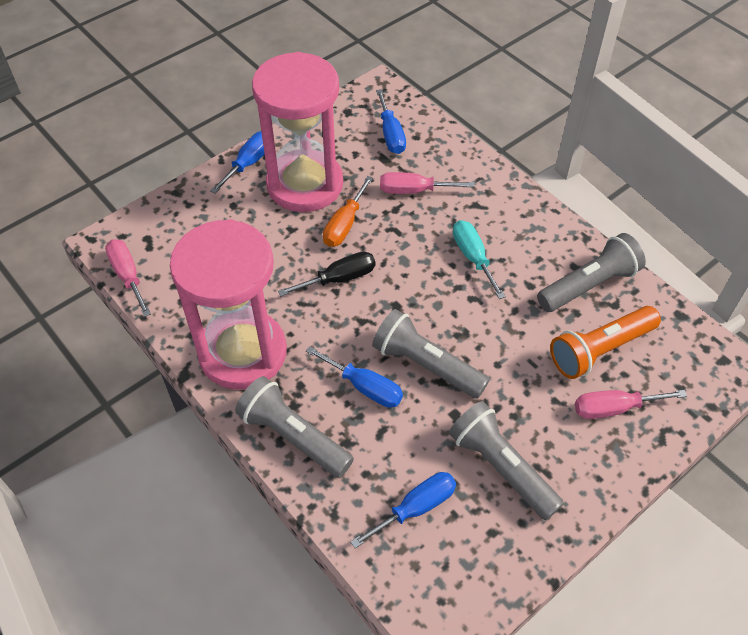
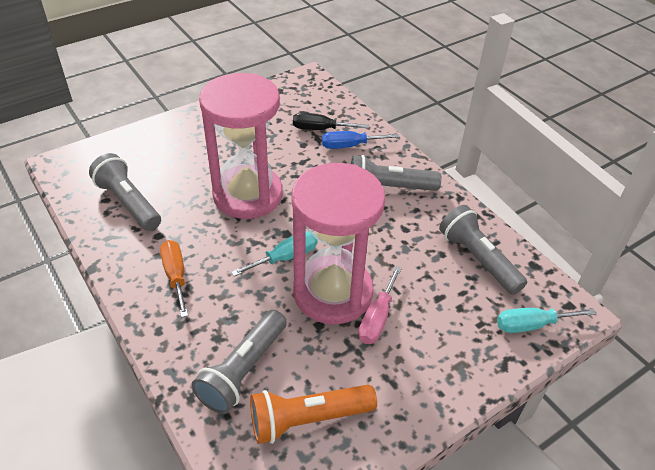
blue screwdriver: [210,131,264,194] [306,346,403,408] [350,472,456,548] [376,89,406,154] = 4 -> [322,131,399,149] = 1
pink screwdriver: [105,239,151,317] [380,172,474,194] [575,390,687,419] = 3 -> [358,266,402,344] = 1
turquoise screwdriver: [453,220,506,299] = 1 -> [231,231,318,276] [497,308,596,333] = 2

